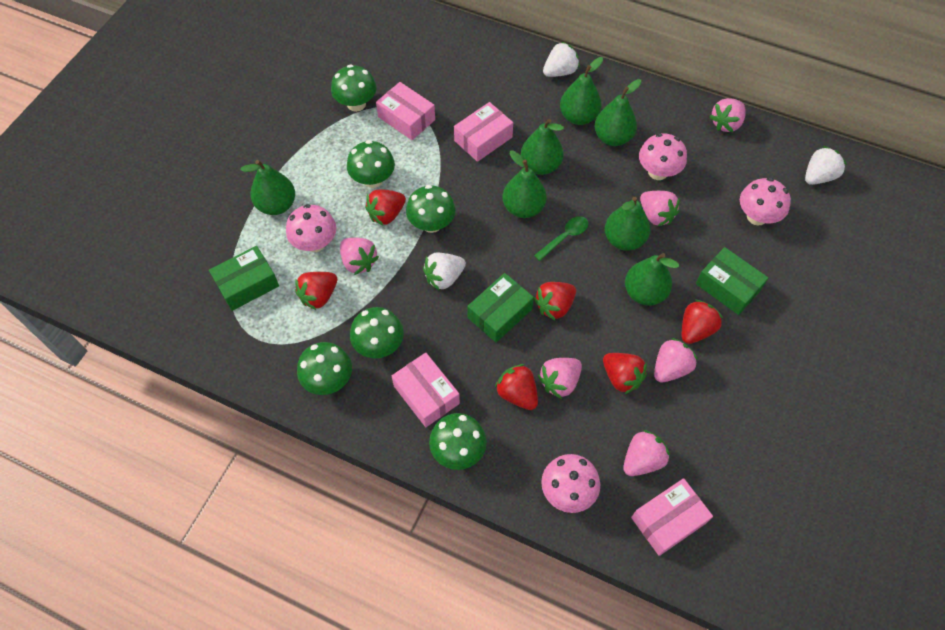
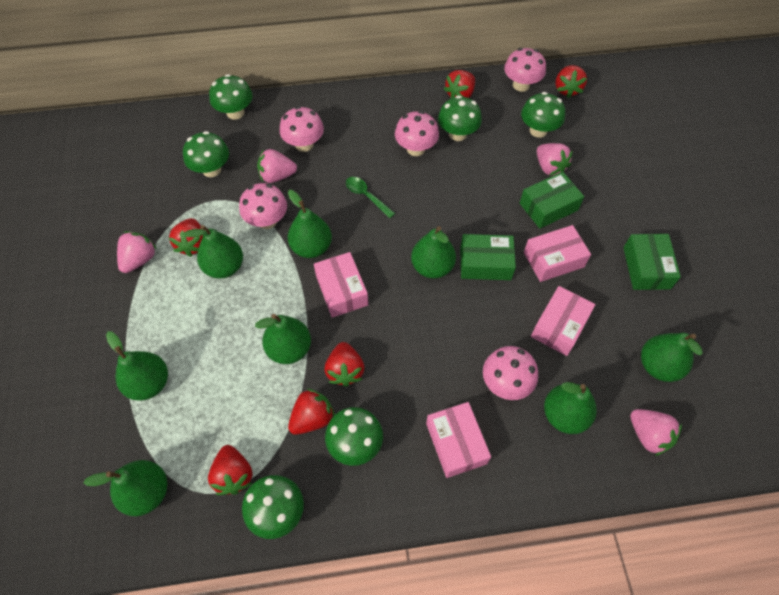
green pear: [241,160,295,215] [502,150,547,218] [521,119,564,175] [560,57,603,125] [595,79,641,146] [605,197,650,251] [625,253,679,306] = 7 -> [83,460,167,516] [106,331,168,401] [184,225,243,279] [255,314,311,364] [288,190,332,258] [411,226,456,278] [544,382,597,434] [641,333,703,382] = 8
pink mushroom: [286,204,336,252] [541,454,600,513] [639,133,687,180] [740,178,791,226] = 4 -> [239,183,287,229] [280,106,324,152] [395,111,439,156] [483,346,538,400] [504,48,546,92] = 5
pink strawberry: [340,237,379,275] [538,358,582,399] [623,430,670,476] [640,191,680,226] [654,338,698,383] [710,98,746,132] = 6 -> [117,231,157,273] [257,149,297,183] [537,143,573,176] [630,409,682,456] = 4
white strawberry: [423,253,466,291] [543,41,580,77] [805,146,847,185] = 3 -> none = 0

